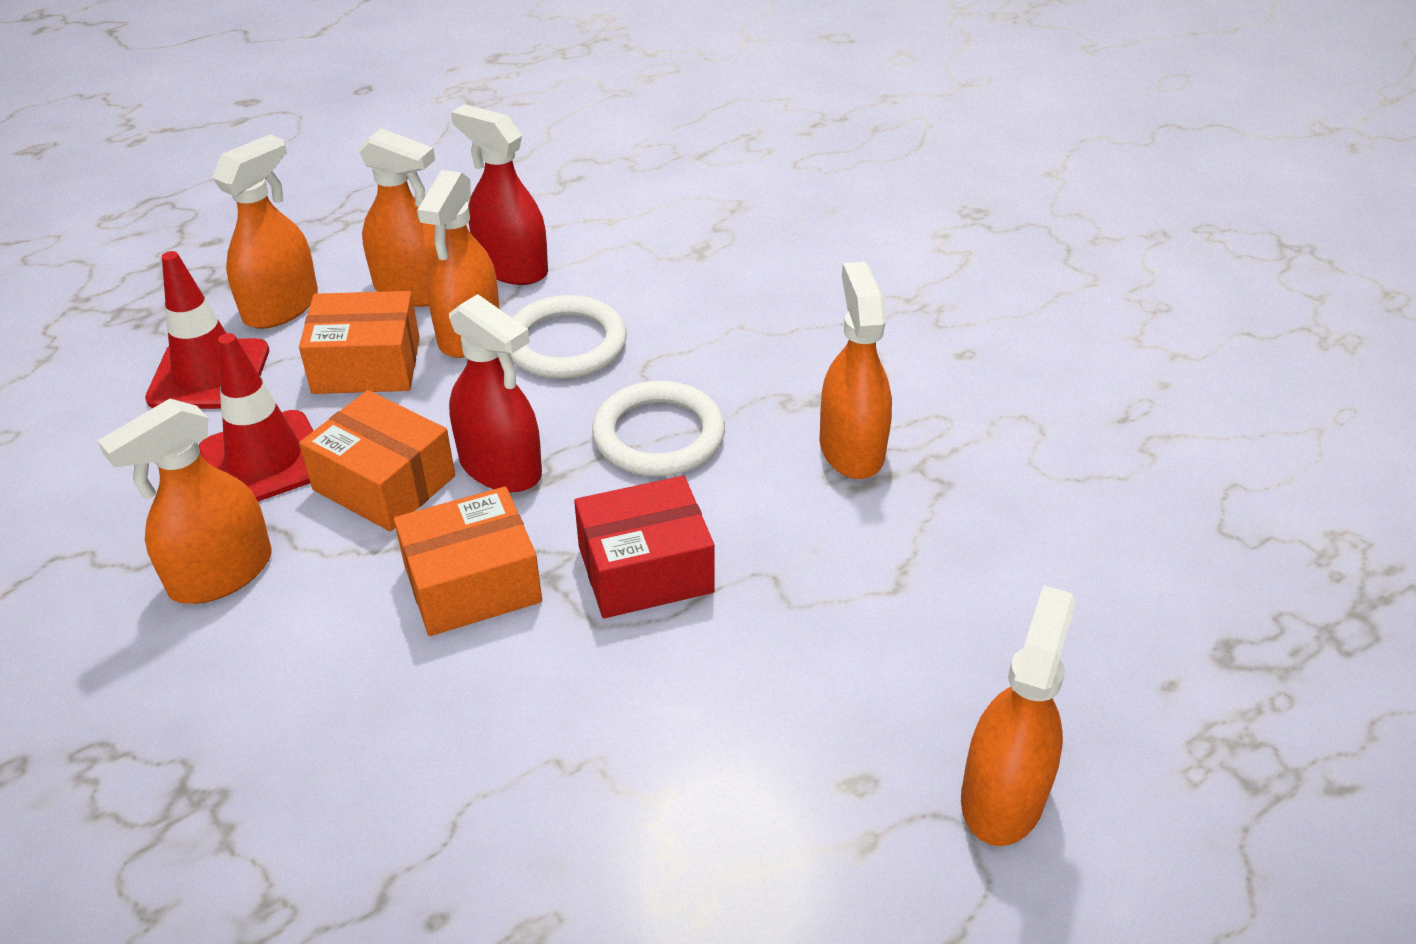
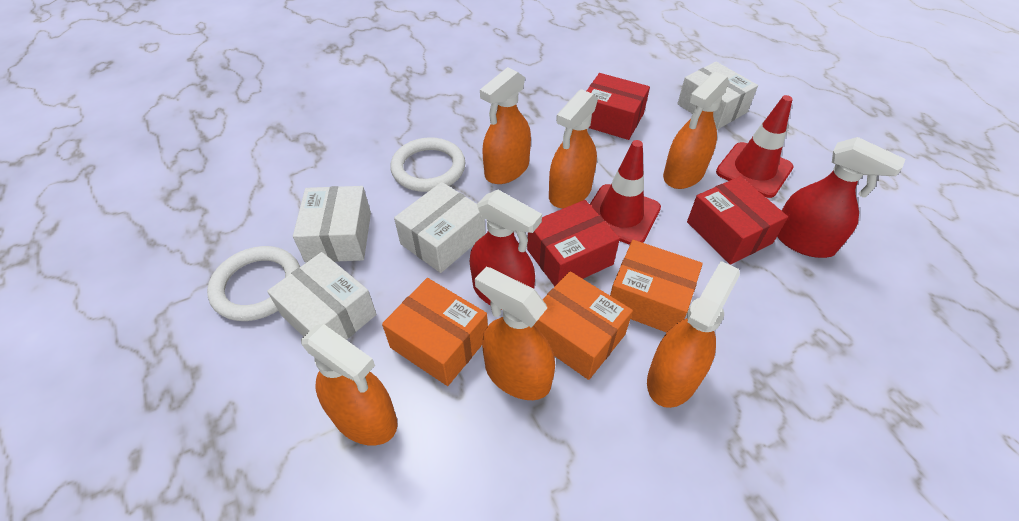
red box: [574,476,715,618] = 1 -> [527,200,620,286] [587,73,650,140] [687,176,788,264] = 3
white box: none = 0 -> [267,252,377,340] [293,186,371,263] [394,182,485,273] [677,62,758,130] = 4

